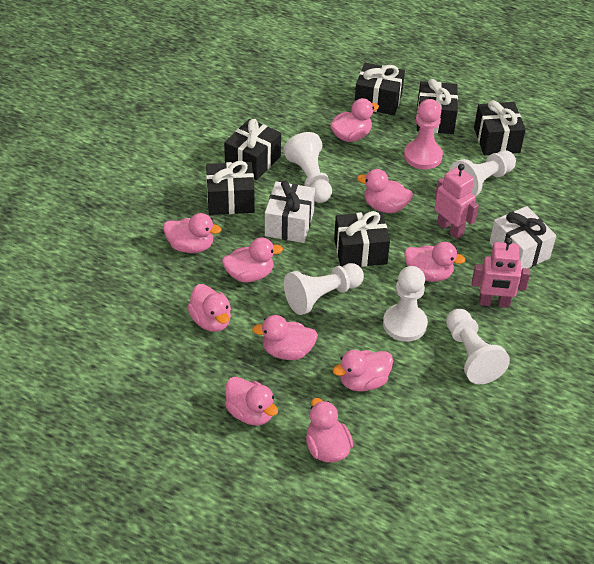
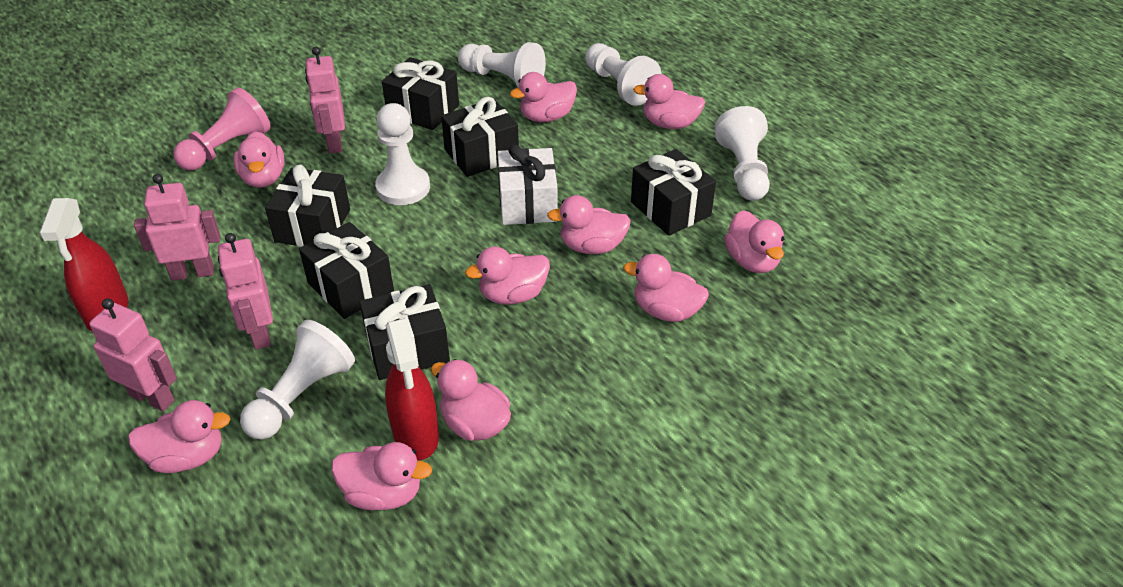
pink robot: [435,164,479,239] [472,238,530,308] = 2 -> [89,298,177,412] [134,174,220,281] [218,233,273,349] [305,47,345,154] = 4
red spray bottle: none = 0 -> [39,198,128,332] [385,319,439,460] = 2
white gift: [265,180,315,243] [489,206,556,271] = 2 -> [498,145,558,225] = 1

